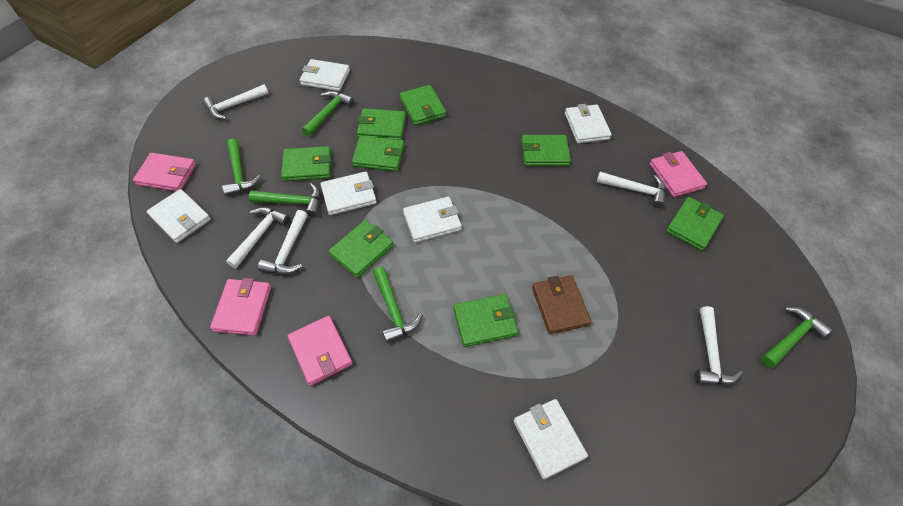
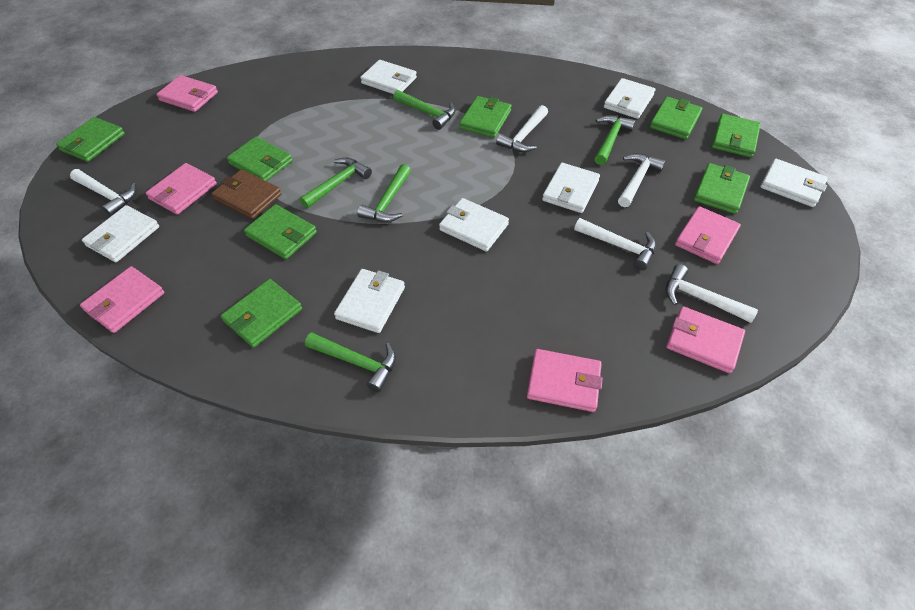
pink wallet: [133,153,196,191] [210,278,271,336] [287,316,353,386] [649,151,707,197] = 4 -> [80,266,164,333] [146,163,217,215] [156,75,218,112] [527,349,603,412] [666,306,745,373] [675,206,741,264] = 6
white wallet: [147,189,211,243] [300,59,350,91] [320,172,377,215] [403,197,462,243] [514,399,588,480] [565,104,612,143] = 6 -> [82,205,159,262] [334,269,405,333] [360,60,417,94] [439,198,509,252] [542,163,600,213] [604,78,655,119] [761,159,828,207] = 7

